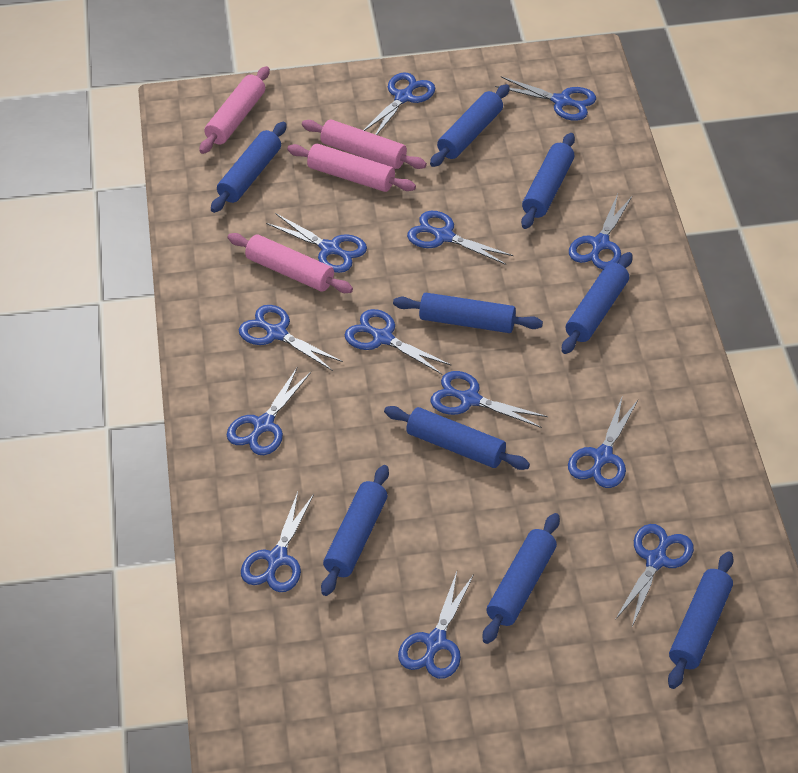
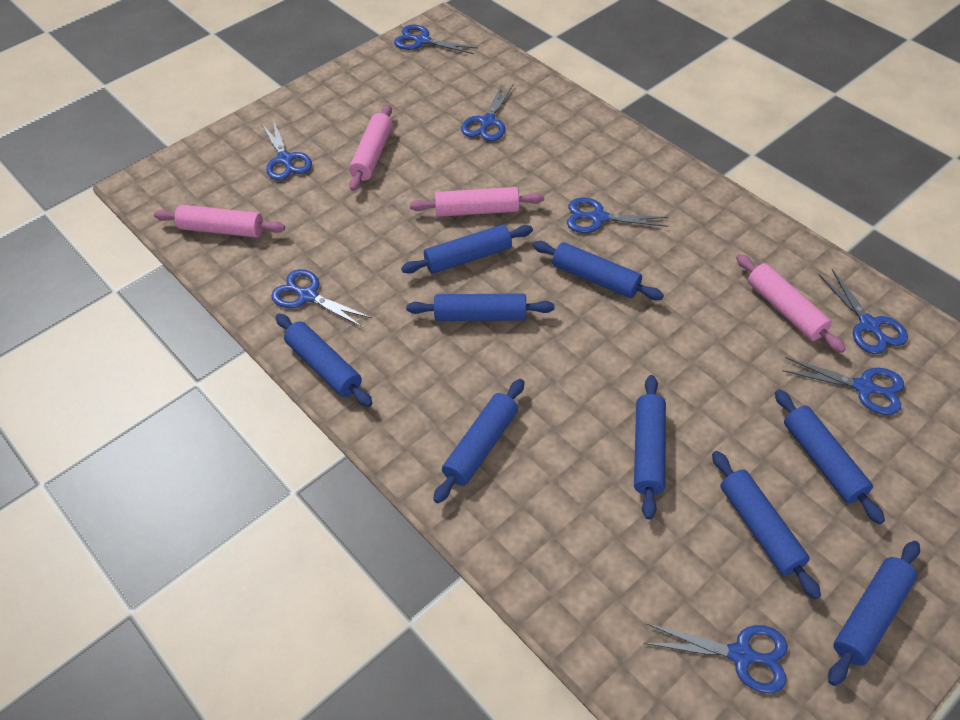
blue scissors: [227,368,311,455] [239,305,343,371] [241,492,314,592] [266,213,367,273] [345,309,452,374] [363,72,435,135] [398,572,474,679] [407,211,513,265] [431,371,548,428] [495,77,596,121] [568,395,638,488] [569,194,632,269] [615,524,694,627] = 13 -> [261,119,312,180] [271,269,372,328] [394,25,478,54] [461,83,513,141] [567,198,668,233] [643,623,788,693] [782,357,904,415] [819,269,908,354] = 8

